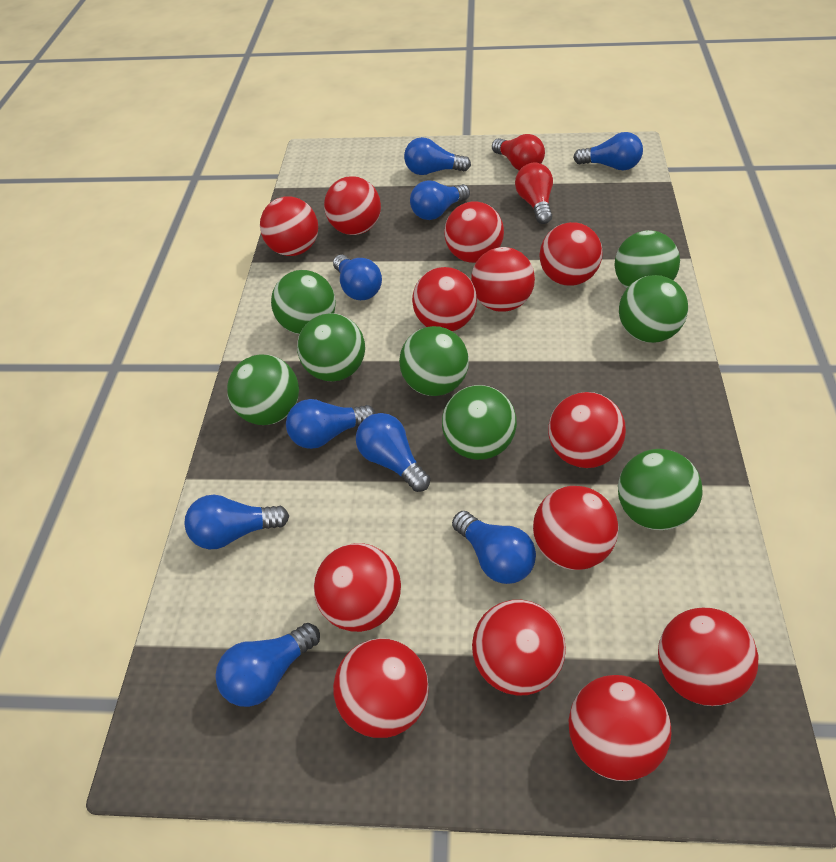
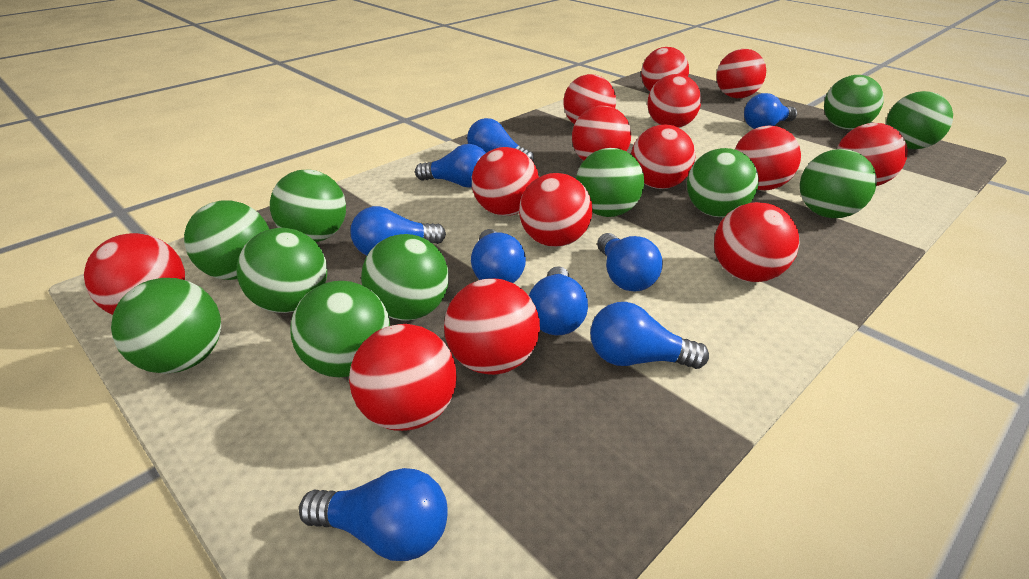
green ball: [227,355,299,425] [271,270,336,334] [297,313,365,382] [399,326,469,396] [442,385,517,460] [615,230,680,288] [618,449,702,530] [619,275,688,343] = 8 -> [111,278,221,374] [184,200,269,280] [237,228,327,313] [270,170,346,242] [291,281,390,377] [361,234,449,321] [576,148,644,217] [687,148,759,217] [800,149,877,218] [824,75,884,130] [886,91,953,149] = 11
red ball: [260,196,318,256] [314,543,401,632] [324,176,381,235] [333,638,429,738] [412,267,477,331] [444,201,504,263] [471,247,535,312] [472,600,566,696] [533,486,618,570] [539,222,603,286] [548,392,626,468] [569,675,671,781] [658,608,758,706] = 13 -> [84,233,185,315] [349,324,457,431] [444,279,540,375] [472,147,539,216] [519,173,592,247] [564,74,616,124] [572,106,631,161] [631,125,696,189] [641,47,689,91] [647,74,701,128] [714,202,799,282] [716,49,766,98] [735,126,801,190] [837,123,908,186] = 14
red light bulb: [492,134,545,170] [515,162,553,224] = 2 -> none = 0

